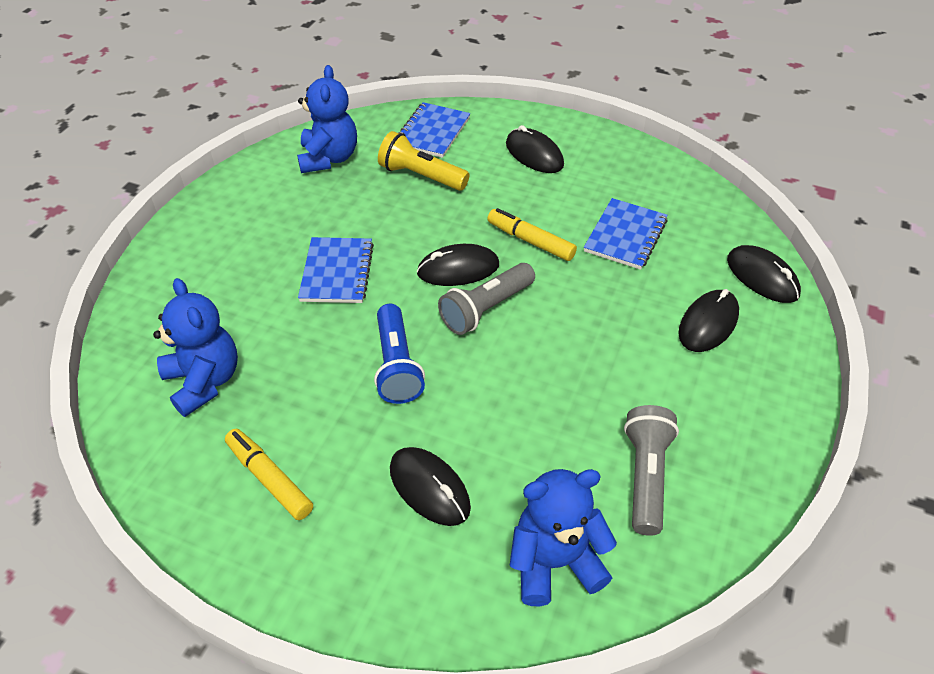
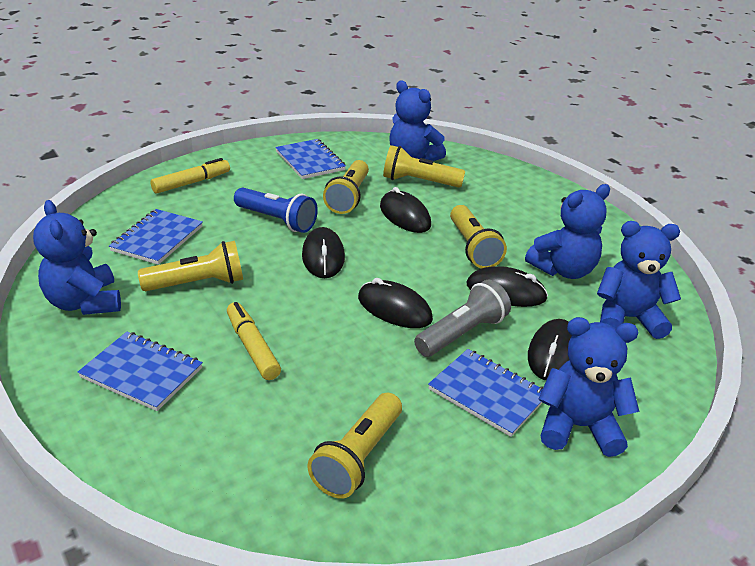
blue notebook: [298,237,374,303] [399,102,470,158] [584,198,668,270] = 3 -> [78,332,203,411] [109,209,203,265] [275,139,346,179] [428,349,543,437] = 4
blue teddy bear: [153,278,238,417] [297,65,357,173] [510,469,617,606] = 3 -> [33,200,121,315] [389,81,446,161] [525,184,610,279] [538,317,640,457] [597,221,681,339] = 5
grey flashlight: [438,263,535,335] [624,405,679,536] = 2 -> [414,280,511,357] = 1
yellow flashlight: [378,131,470,191] = 1 -> [138,241,243,291] [307,393,402,499] [323,160,369,214] [383,145,465,188] [450,205,507,269] = 5

